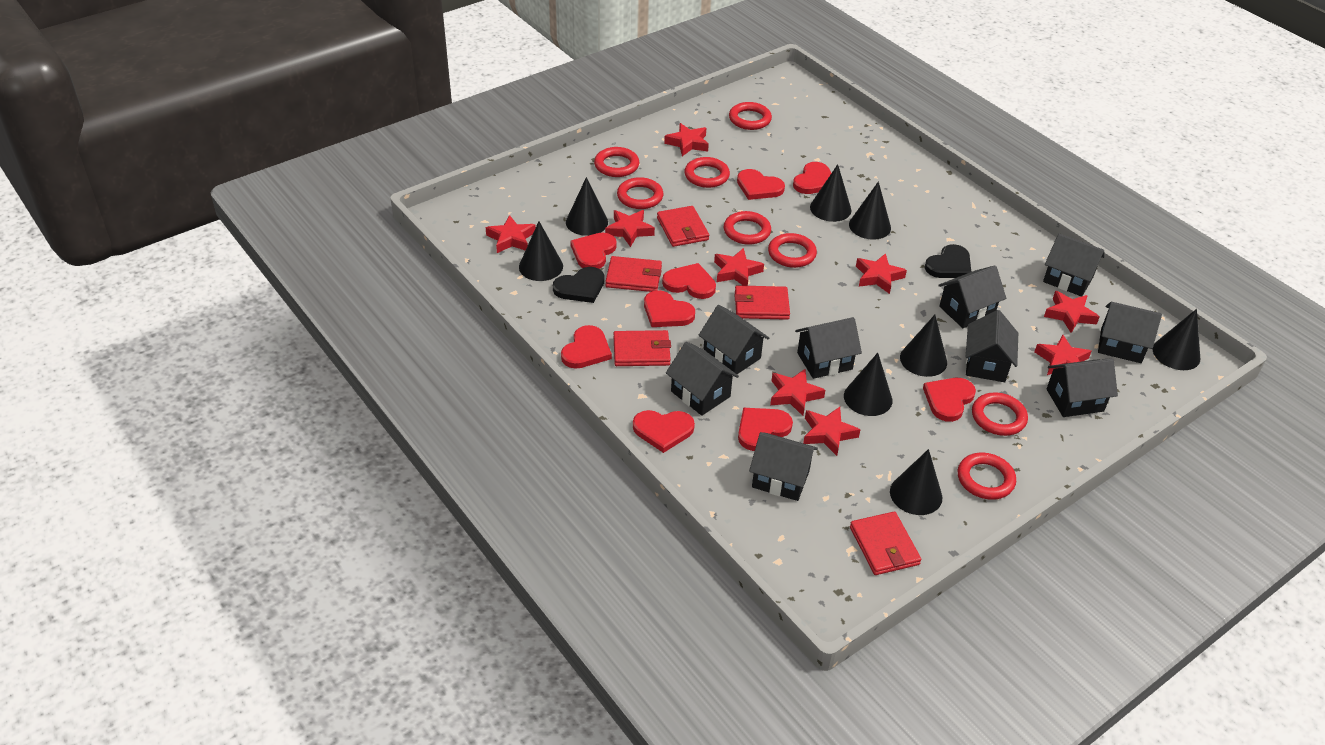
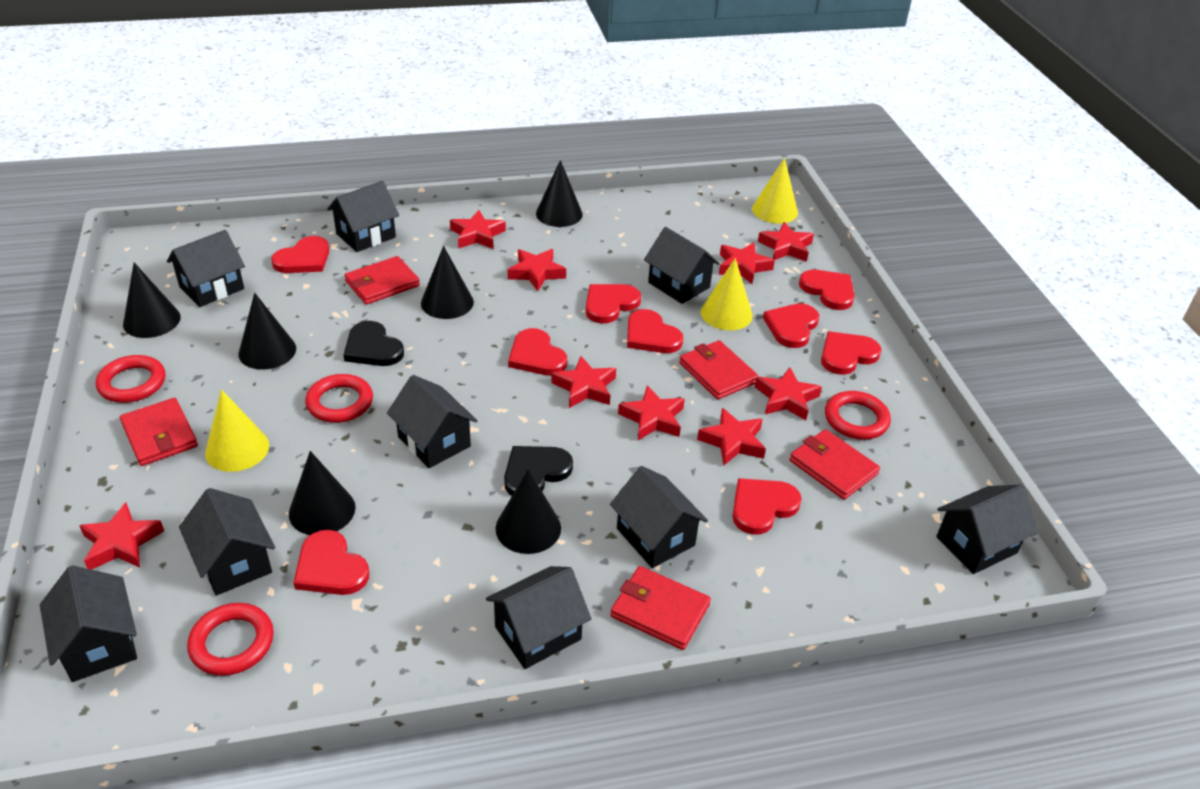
black cone: [519,221,563,281] [566,177,608,236] [810,164,851,222] [844,353,892,416] [849,181,891,240] [890,449,942,515] [900,315,947,377] [1153,309,1200,370] = 8 -> [123,263,181,338] [239,293,296,370] [289,451,356,535] [421,246,474,319] [495,469,561,554] [536,160,583,227] = 6
red ring: [594,147,639,177] [617,177,664,209] [684,157,730,188] [724,211,771,245] [729,102,772,130] [768,233,817,268] [958,453,1016,500] [972,392,1028,436] = 8 -> [96,355,166,403] [187,603,274,676] [305,374,373,423] [825,391,891,440] = 4
yellow cone: none = 0 -> [205,389,269,472] [701,258,753,330] [752,158,798,224] = 3

